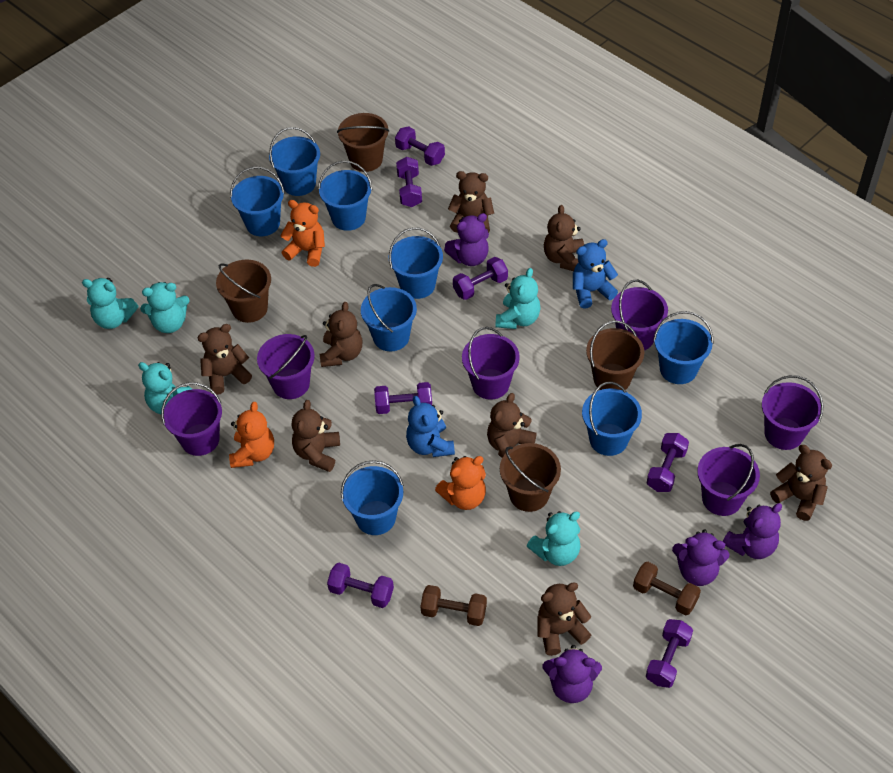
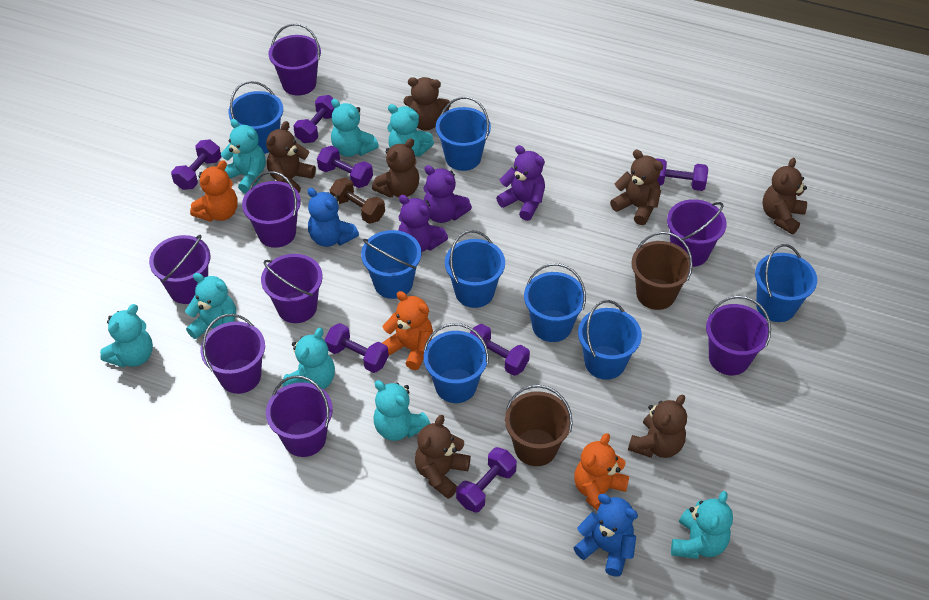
brown bucket: [216,260,271,323] [337,113,389,172] [500,443,561,512] [586,320,644,390] = 4 -> [505,385,573,466] [632,232,693,310] = 2
brown dumbbell: [421,585,487,626] [633,562,701,615] = 2 -> [330,178,385,224] = 1
brown teddy bear: [197,324,252,395] [291,400,340,472] [320,302,362,367] [448,171,494,233] [487,393,536,458] [537,582,591,656] [544,205,584,271] [770,445,832,521] = 8 -> [266,121,316,193] [372,138,419,198] [404,77,451,131] [415,415,471,499] [610,150,663,225] [628,395,687,458] [762,158,807,234] = 7
purple bucket: [161,382,222,456] [257,334,315,399] [462,327,520,400] [611,280,668,350] [697,444,760,516] [762,375,824,450] = 6 -> [149,235,211,304] [201,314,265,394] [242,171,301,248] [261,254,323,323] [266,375,333,457] [269,23,321,96] [667,199,727,267] [706,296,771,375] = 8
purple teddy bear: [444,213,489,266] [542,645,602,703] [672,530,729,586] [723,503,782,559] = 4 -> [398,195,448,252] [424,165,472,223] [496,145,545,221] = 3
turquoise teddy bear: [82,278,138,329] [138,362,192,414] [140,282,189,333] [496,268,541,329] [527,511,581,566] = 5 -> [100,304,153,367] [185,273,236,339] [221,119,266,194] [282,328,335,390] [331,99,379,157] [373,380,430,441] [387,104,434,157] [671,491,733,559] = 8

